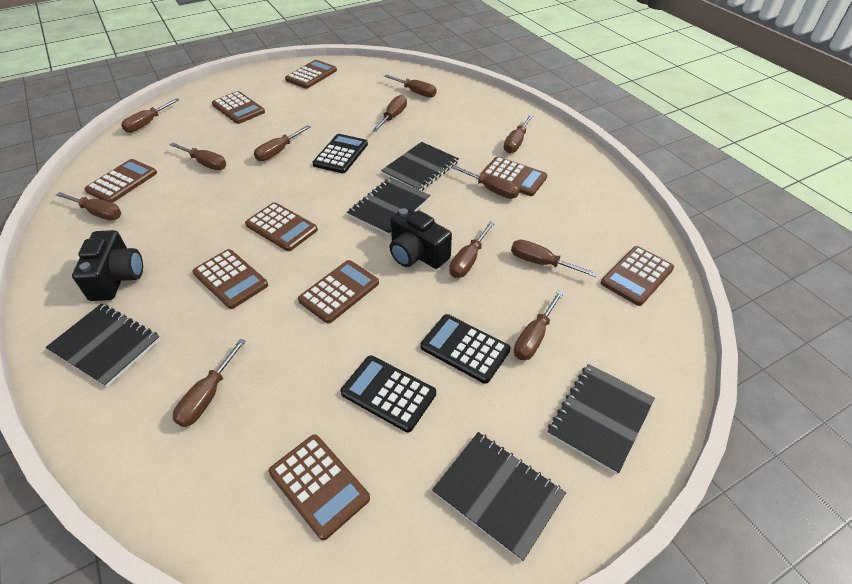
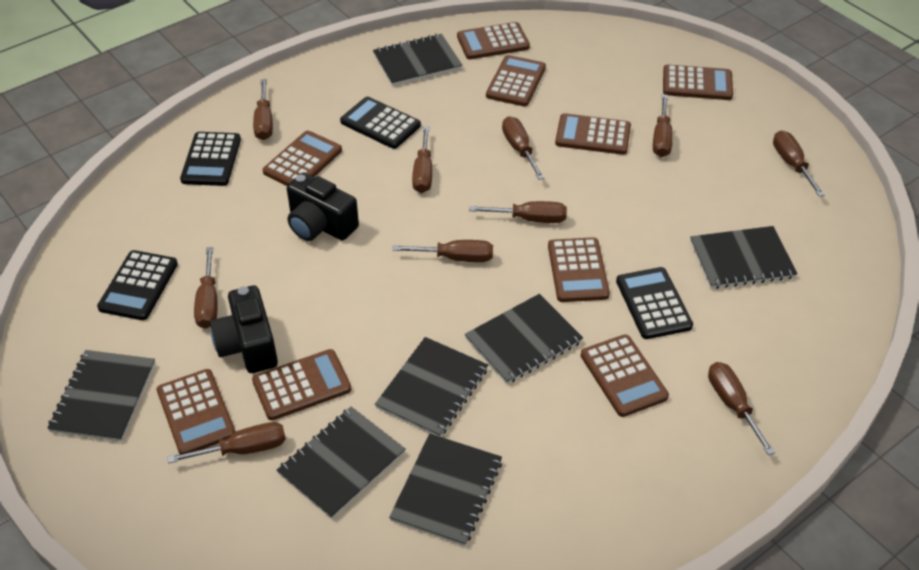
black calculator: [312,134,368,173] [340,355,436,432] [421,314,510,384] = 3 -> [97,250,178,320] [180,132,241,186] [340,97,421,149] [616,267,693,339] = 4
black notebook: [45,304,160,387] [347,177,431,236] [381,142,459,191] [432,432,566,562] [547,364,655,474] = 5 -> [47,350,155,442] [277,407,406,519] [373,34,462,86] [375,337,488,437] [389,433,502,546] [465,294,583,384] [690,226,798,289] = 7
brown screwdriver: [56,192,121,220] [121,98,179,133] [170,143,226,170] [173,339,246,427] [254,125,311,161] [372,95,407,132] [384,74,436,98] [449,221,495,278] [452,165,520,199] [504,115,533,153] [511,240,597,277] [514,291,564,360] = 12 -> [167,422,286,463] [194,247,217,329] [253,79,273,140] [392,240,493,262] [412,126,432,193] [469,201,567,223] [502,116,544,180] [653,94,673,157] [708,362,775,455] [773,131,825,197] = 10

